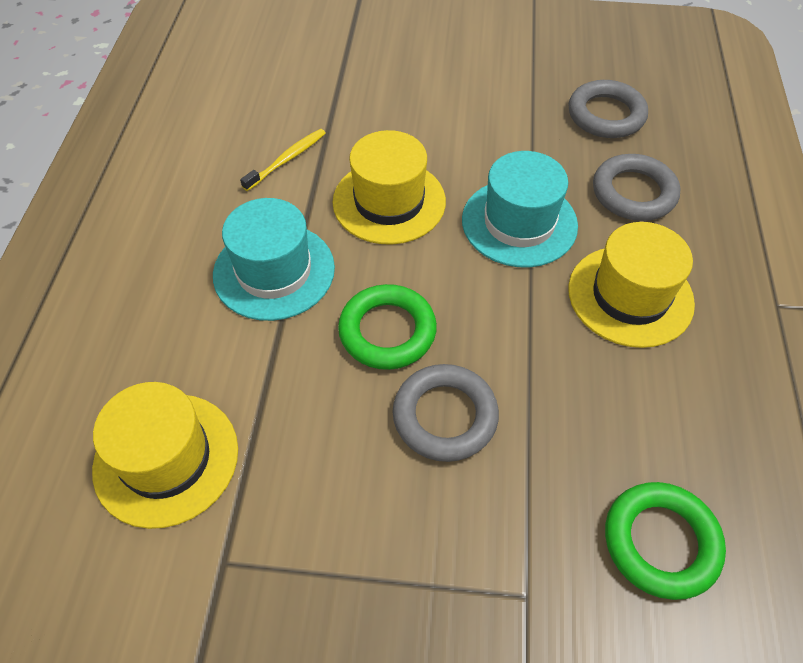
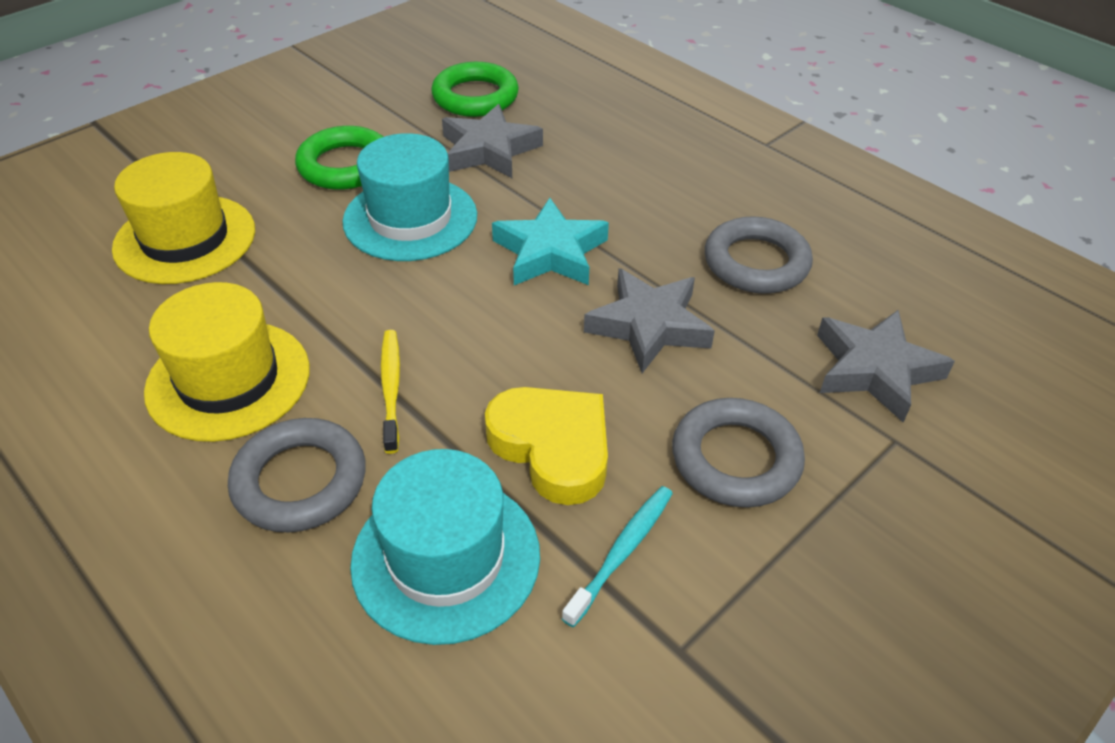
grey star: none = 0 -> [442,104,543,178] [584,268,715,373] [817,310,955,423] = 3
turquoise star: none = 0 -> [492,198,609,285] = 1
turquoise toothbrush: none = 0 -> [562,486,673,627] = 1
yellow hat: [92,382,238,529] [333,130,446,245] [568,222,695,348] = 3 -> [112,152,255,284] [144,282,310,442] = 2
yellow heart: none = 0 -> [485,387,608,505] = 1

